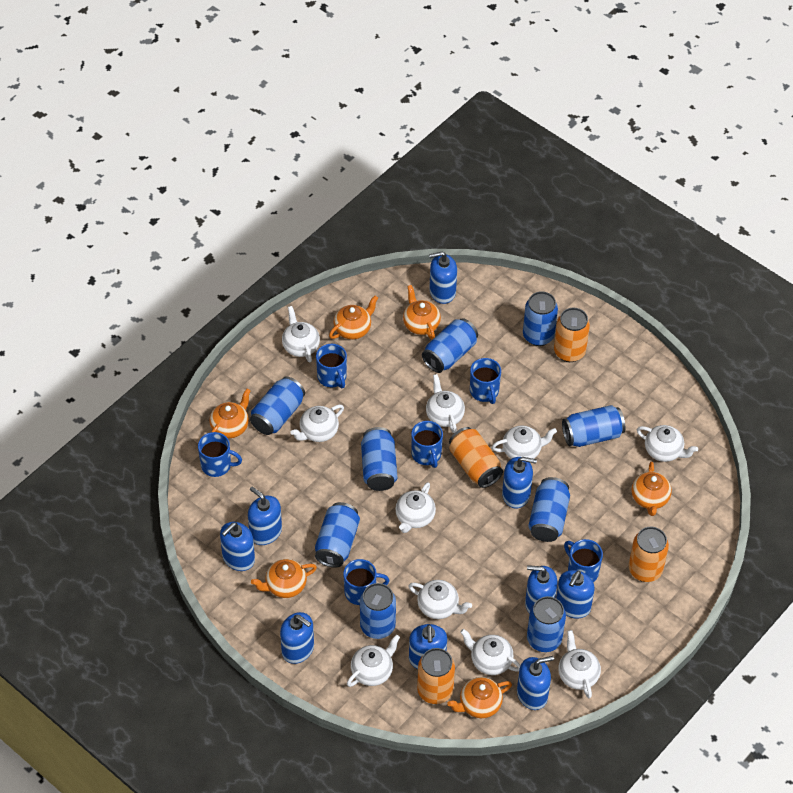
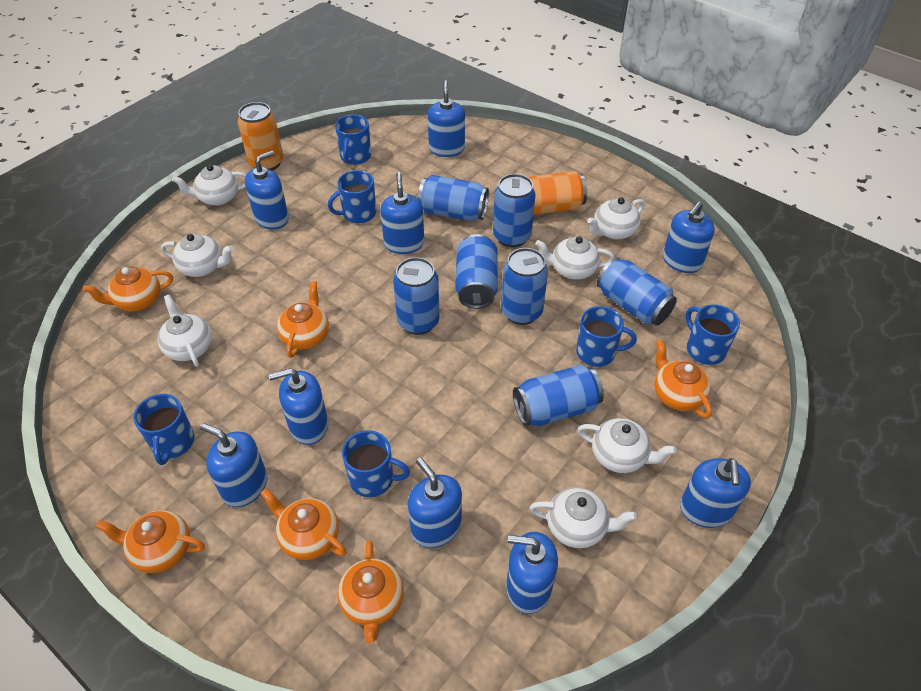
blue can: [250,376,305,435] [315,502,360,568] [360,583,396,639] [361,427,397,491] [422,318,478,373] [523,291,558,346] [527,596,566,652] [528,477,570,542] [562,405,626,447] = 9 -> [393,257,440,335] [418,175,489,221] [455,234,498,309] [493,174,536,247] [501,248,548,325] [513,365,604,426] [597,257,677,326] = 7
orange can: [417,648,455,704] [449,427,503,488] [554,308,590,362] [629,527,669,582] = 4 -> [238,102,283,171] [528,171,587,215] = 2
white teapot: [282,306,320,362] [290,405,344,442] [347,634,400,687] [395,482,436,533] [408,580,472,619] [426,374,465,433] [460,629,521,675] [492,425,557,459] [558,630,601,698] [637,425,698,462] = 10 -> [158,295,212,367] [161,234,233,277] [172,164,247,206] [530,487,637,548] [535,236,614,280] [577,418,677,473] [587,197,645,239] = 7

